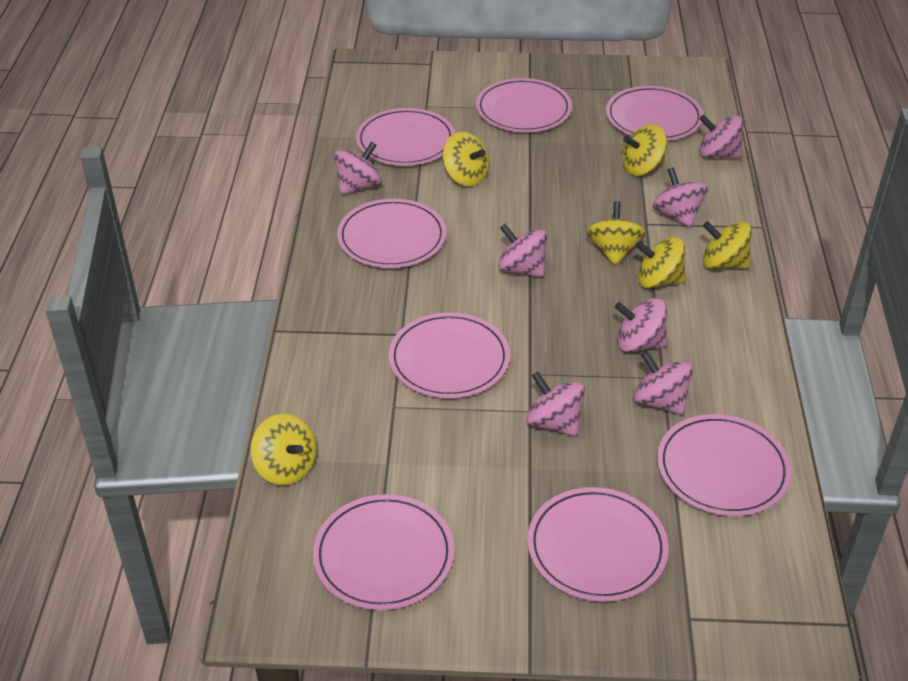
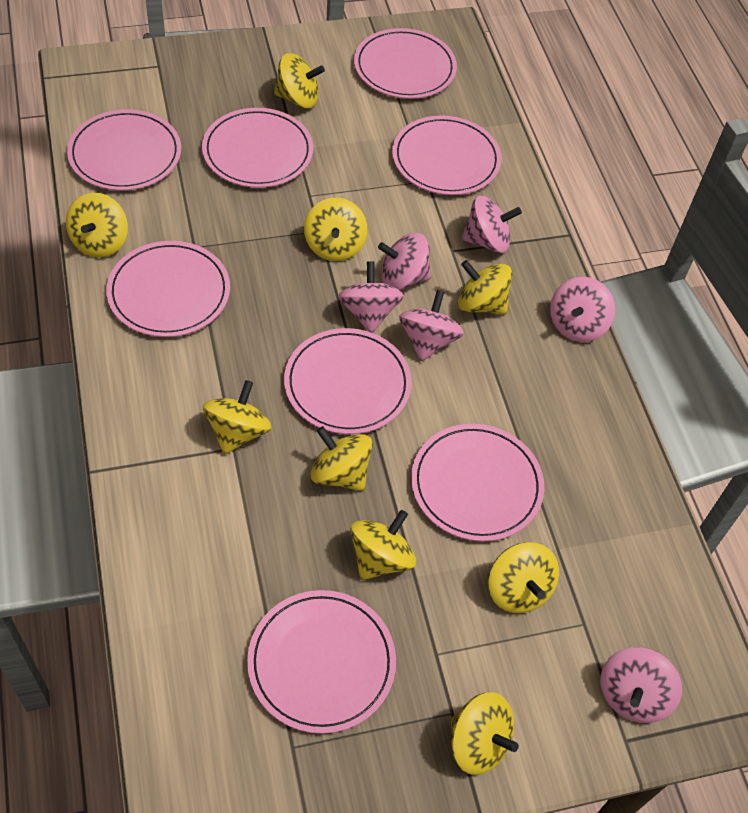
pink spinning top: [334,142,382,195] [498,224,547,277] [526,372,585,436] [615,298,668,352] [634,351,693,415] [652,167,708,228] [699,115,743,158] = 7 -> [338,261,404,333] [378,233,431,290] [399,290,464,361] [461,196,522,253] [550,277,615,342] [600,647,682,723] = 6
yellow spinning top: [250,414,316,485] [442,132,489,186] [586,201,646,266] [622,124,667,176] [636,237,686,289] [703,221,752,269] = 6 -> [66,193,128,257] [203,380,271,455] [274,53,325,108] [304,198,367,261] [310,426,373,491] [350,510,416,580] [451,692,519,775] [458,260,512,315] [488,542,559,613] = 9

